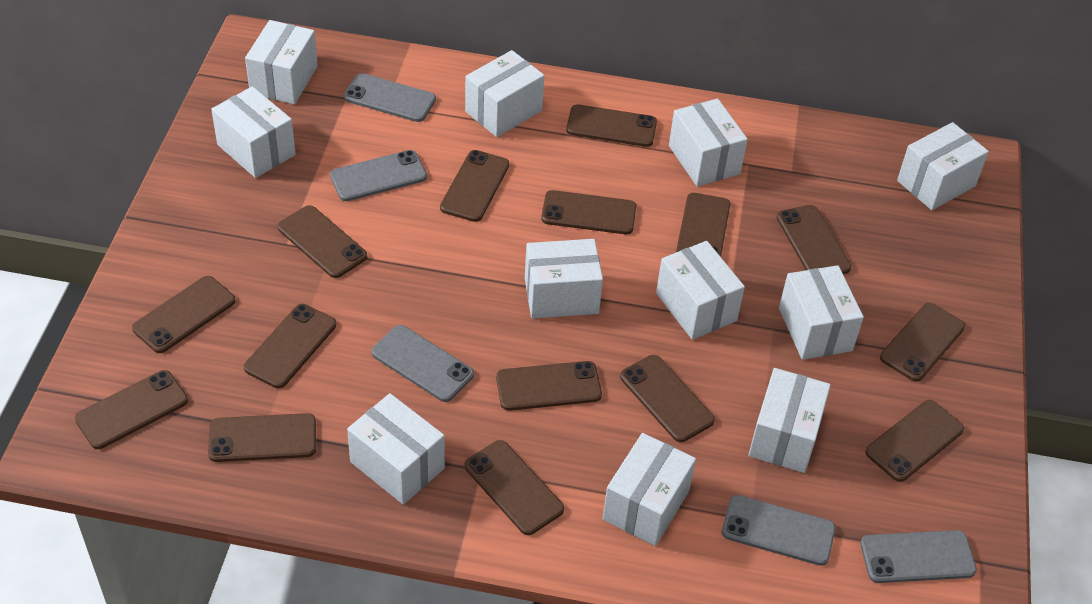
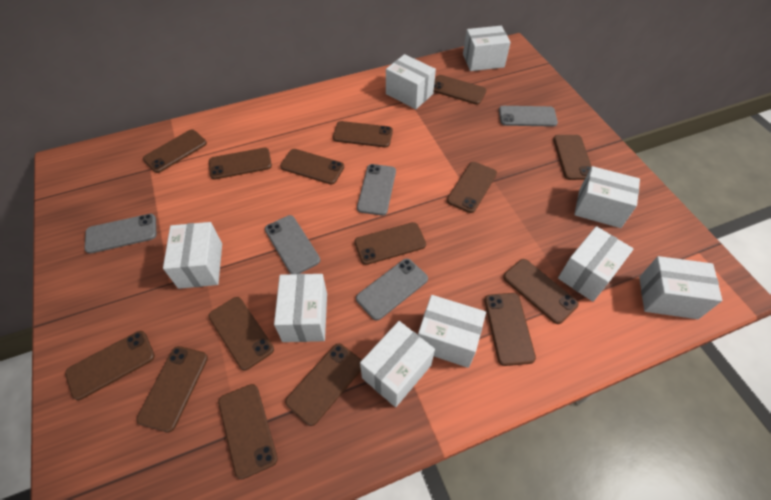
white box: [211,86,296,178] [245,20,318,104] [347,393,445,505] [465,50,544,137] [525,239,603,319] [603,433,696,546] [656,241,745,340] [669,99,748,187] [748,368,831,473] [779,265,864,360] [897,122,989,210] = 11 -> [163,222,222,289] [274,274,327,342] [360,321,435,407] [386,54,436,109] [418,295,486,368] [463,26,511,71] [558,226,633,302] [574,166,640,228] [639,256,722,319] = 9

